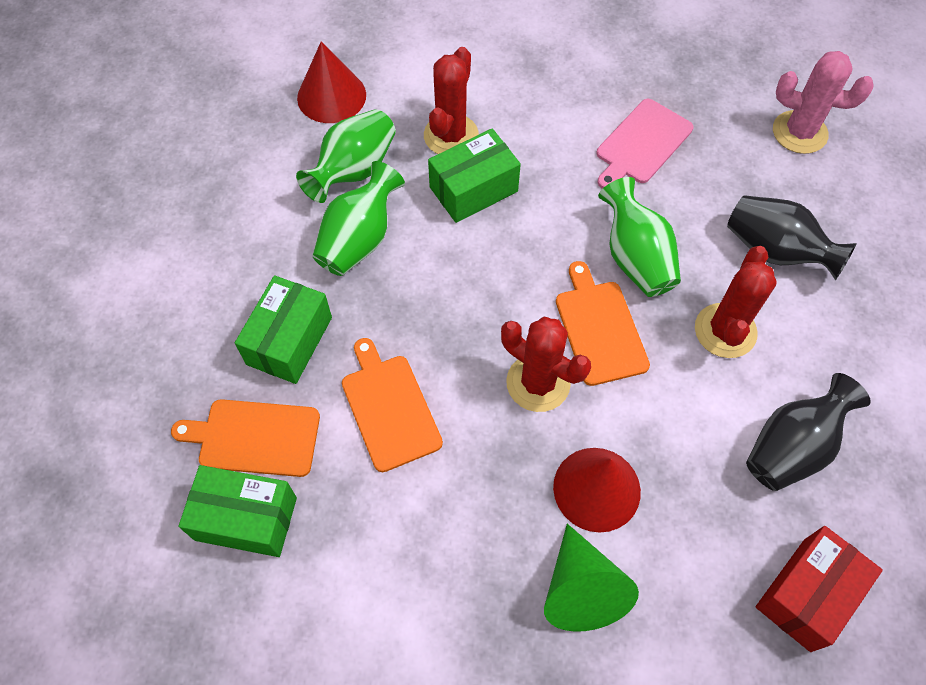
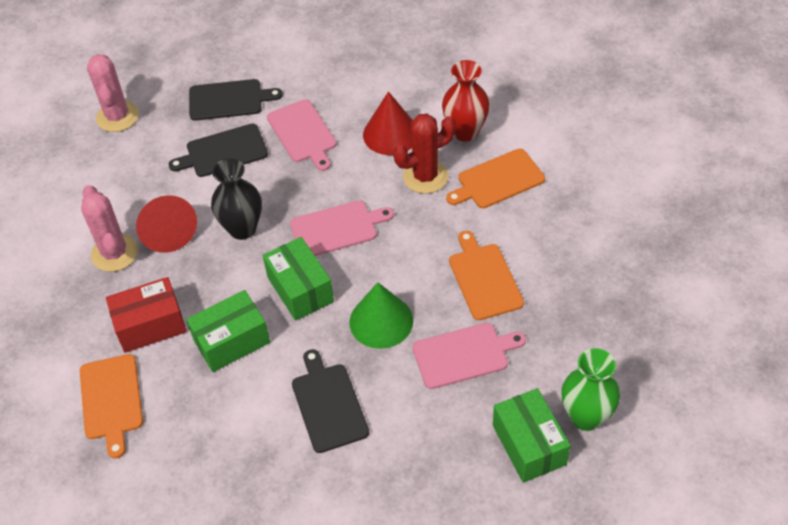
black cutting board: none = 0 -> [169,123,268,177] [189,79,283,121] [292,349,369,453] = 3
black vase: [727,195,857,280] [746,373,871,491] = 2 -> [211,158,262,240] = 1
green vase: [296,109,395,203] [312,161,405,276] [598,177,681,297] = 3 -> [561,348,620,431] = 1
pink cactus: [773,51,874,154] = 1 -> [81,185,138,272] [87,54,139,132] = 2
pink cutting board: [597,99,694,189] = 1 -> [267,99,336,171] [290,200,394,256] [412,323,526,389] = 3
red cactus: [424,47,479,154] [501,317,591,412] [695,246,777,358] = 3 -> [393,114,456,194] = 1
red vase: none = 0 -> [442,60,490,142] = 1

